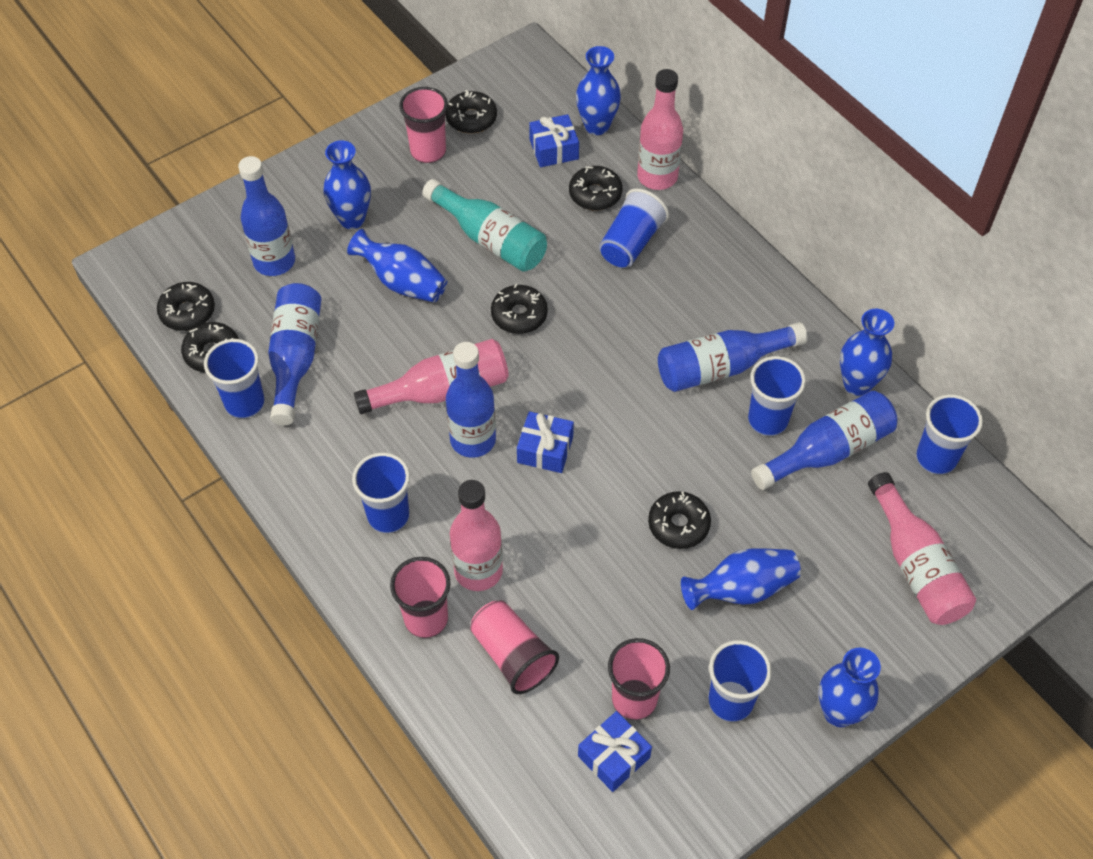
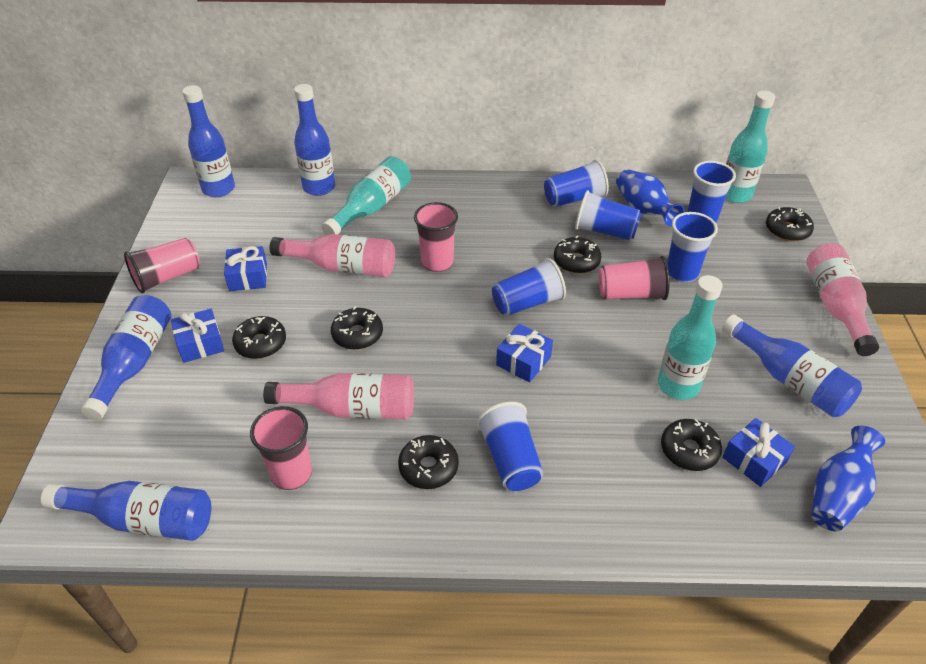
blue gift: [517,411,574,473] [529,114,579,167] [578,711,652,792] = 3 -> [171,309,224,363] [224,246,267,291] [496,324,553,382] [723,418,795,487] = 4
blue vase: [324,140,371,229] [347,229,447,303] [576,46,621,135] [681,549,801,610] [819,648,881,727] [840,309,894,396] = 6 -> [616,169,685,226] [812,426,885,531] = 2
pink bottle: [354,339,509,414] [450,480,503,591] [637,69,683,190] [868,472,976,625] = 4 -> [263,373,414,419] [270,234,395,277] [806,244,879,356] = 3
turquoise bottle: [422,179,547,272] = 1 -> [322,156,411,235] [658,275,722,400] [725,91,775,203] = 3

